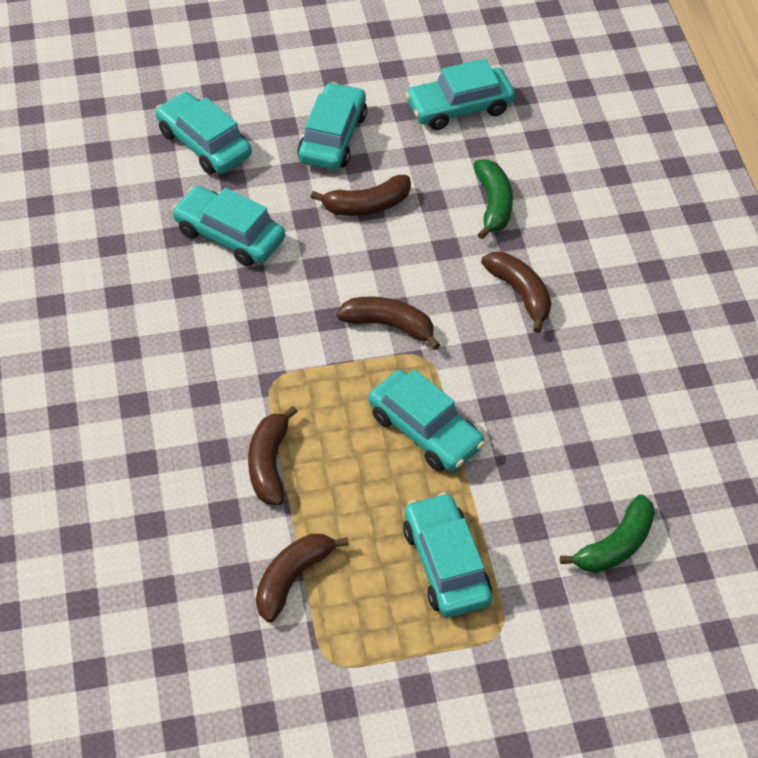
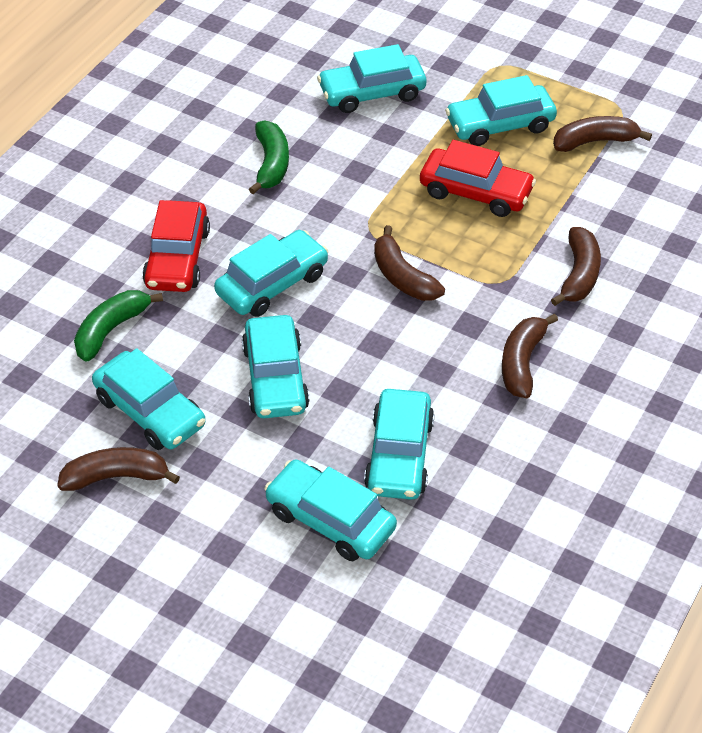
red car: none = 0 -> [142,200,210,292] [420,140,536,217] = 2
turquoise car: [156,92,252,175] [172,186,285,266] [297,82,367,170] [368,369,485,471] [403,492,492,617] [405,59,515,130] = 6 -> [92,348,206,450] [214,230,328,317] [242,315,310,418] [264,459,397,561] [317,44,426,113] [364,389,435,500] [445,75,557,146] = 7

